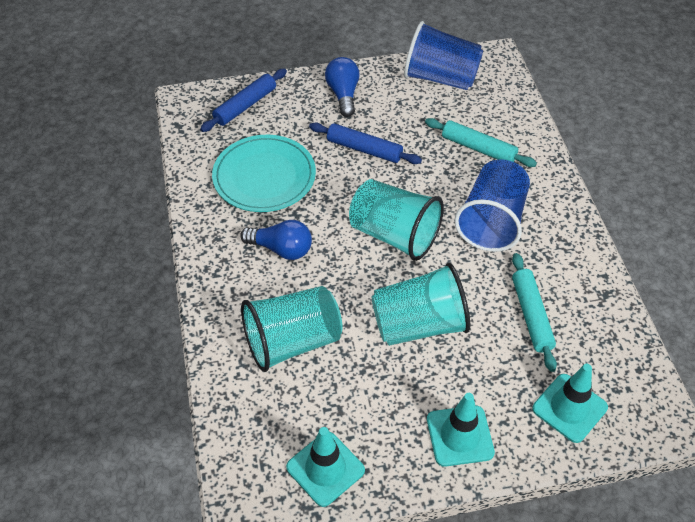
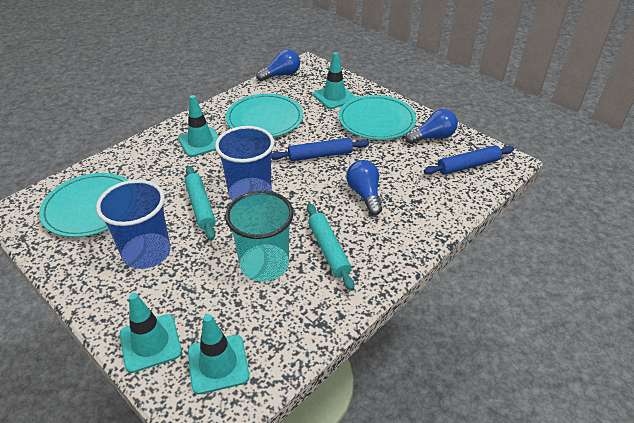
blue light bulb: [240,220,312,260] [325,57,360,117] = 2 -> [256,49,300,81] [346,160,382,215] [405,109,458,144] = 3
turquoise cup: [241,286,343,372] [349,179,444,261] [372,263,470,346] = 3 -> [225,190,294,282] = 1
turquoise plate: [212,135,316,212] = 1 -> [39,173,128,237] [226,94,303,137] [339,95,416,140] = 3
turquoise traffic cone: [286,427,365,507] [427,393,495,467] [532,364,608,443] = 3 -> [120,293,182,373] [178,95,219,157] [188,314,250,394] [313,52,356,109] = 4

